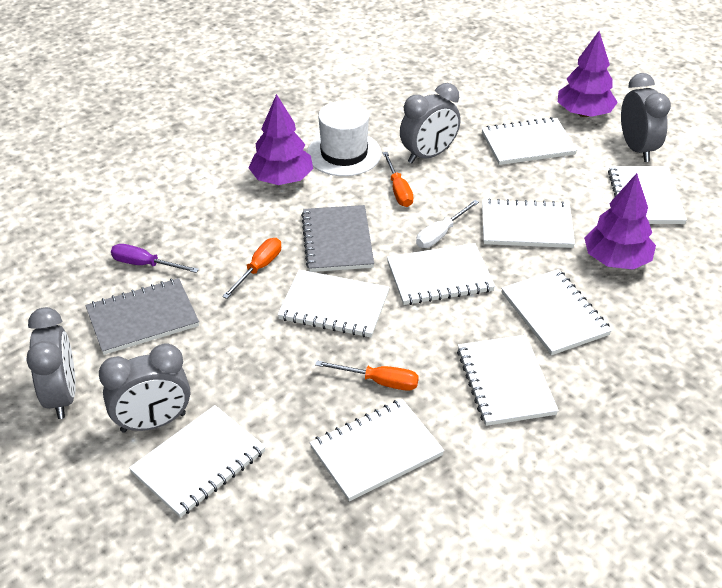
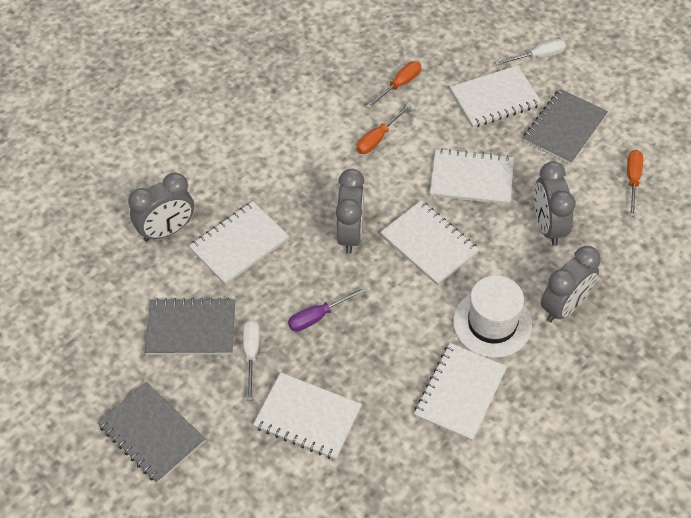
grey notebook: [85,278,199,355] [301,205,374,272] = 2 -> [97,382,206,483] [145,298,235,355] [523,89,608,165] = 3
purple tree: [248,94,313,185] [558,31,618,117] [584,173,656,269] = 3 -> none = 0
white notebook: [129,405,266,518] [277,270,390,337] [310,399,444,501] [387,243,495,305] [457,335,559,426] [482,117,577,165] [482,199,575,248] [501,269,612,355] [608,166,687,224] = 9 -> [189,201,290,285] [253,372,362,460] [380,200,480,285] [414,343,507,441] [430,148,514,205] [450,65,542,128] = 6
white screwdriver: [416,200,479,248] = 1 -> [243,320,260,401] [495,39,566,65] = 2

